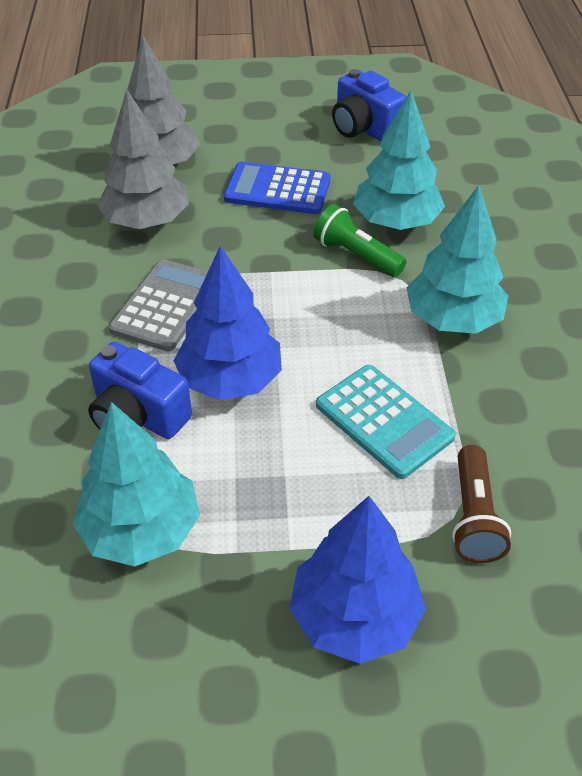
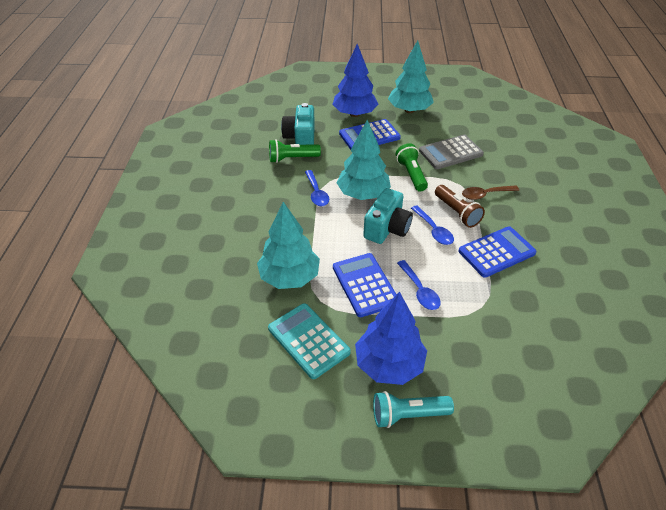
blue calculator: [224,162,330,214] = 1 -> [333,253,397,317] [339,119,401,150] [459,226,537,278] = 3
blue camera: [88,342,192,439] [332,69,406,141] = 2 -> none = 0
blue spoon: none = 0 -> [305,170,329,206] [397,260,441,310] [411,205,454,245] = 3
brown spoon: none = 0 -> [462,186,519,200] = 1
green flashlight: [313,204,407,277] = 1 -> [269,139,321,163] [396,143,428,192] = 2
grey tree: [97,90,189,229] [127,36,200,165] = 2 -> none = 0
turquoise camera: none = 0 -> [281,103,315,145] [363,188,413,244] = 2
turquoise flashlight: none = 0 -> [373,391,454,428] = 1

